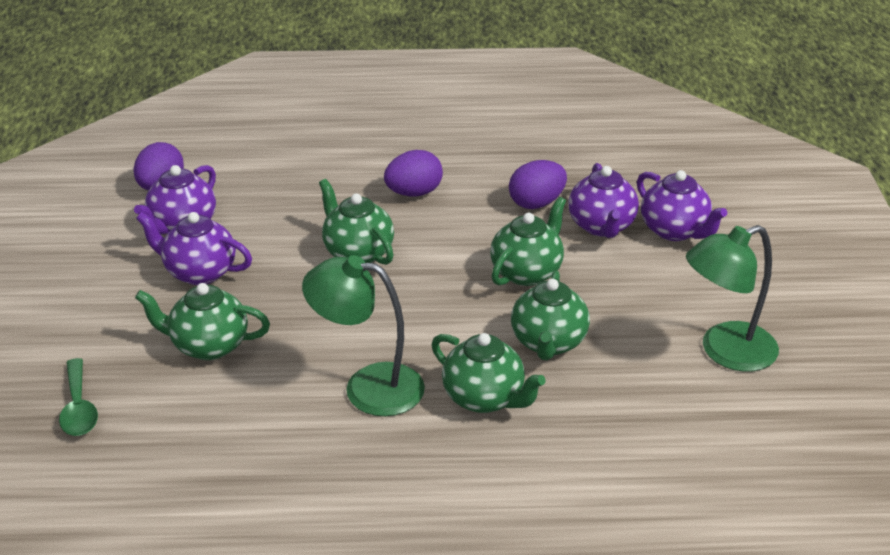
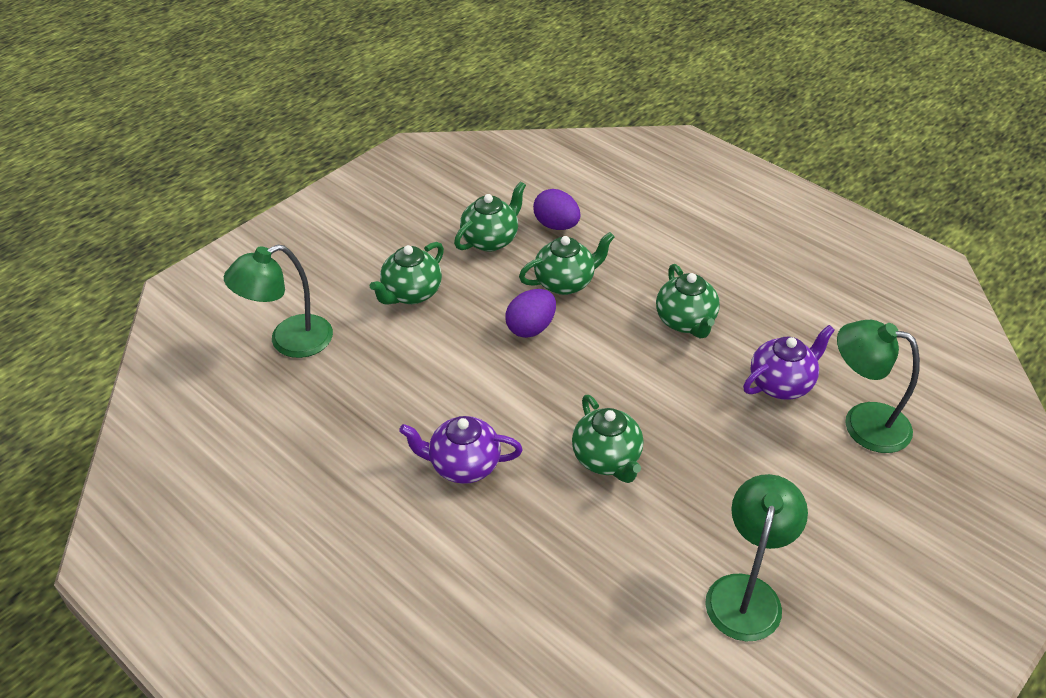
green lamp: [302,255,425,416] [686,225,779,372] = 2 -> [224,245,333,358] [705,474,808,641] [837,320,920,453] = 3
green spoon: [59,358,98,436] = 1 -> none = 0
purple egg: [133,142,184,190] [384,150,443,196] [509,160,567,209] = 3 -> [505,289,556,338] [533,189,581,230] = 2
purple teapot: [134,165,216,235] [136,212,252,285] [569,163,639,238] [637,170,727,241] = 4 -> [399,416,523,484] [743,325,835,399] = 2

